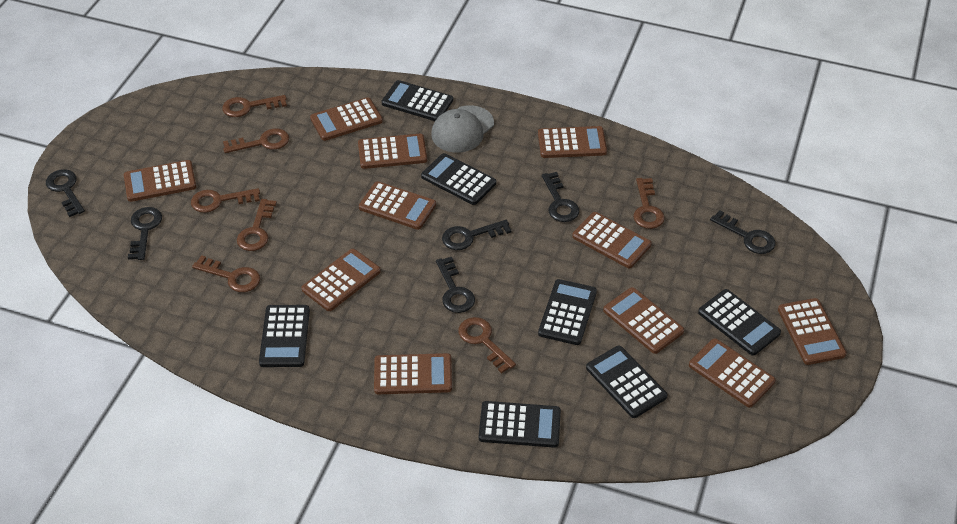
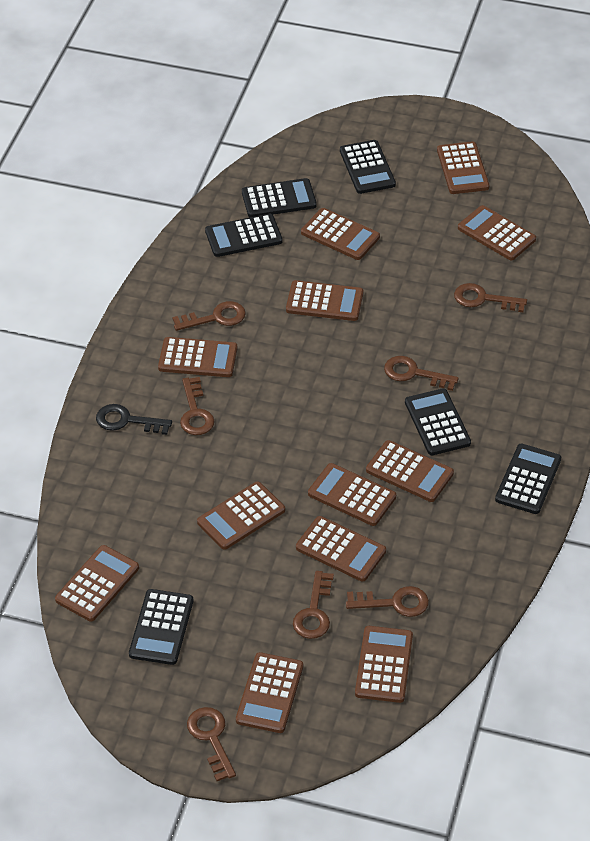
black calculator: [259,305,310,367] [382,80,453,121] [421,153,496,205] [479,401,561,448] [538,279,597,345] [586,346,667,418] [698,289,781,356] = 7 -> [129,589,193,665] [205,214,283,257] [242,178,317,217] [340,140,396,194] [405,388,471,455] [495,444,561,514] = 6
black key: [46,169,85,217] [128,207,162,260] [436,257,475,313] [442,220,512,250] [542,172,579,222] [710,210,775,254] = 6 -> [96,404,172,435] = 1
brown calculator: [124,160,196,202] [301,249,381,311] [310,97,383,141] [358,134,427,169] [359,181,436,230] [374,353,452,394] [538,126,607,158] [572,212,652,268] [603,287,684,354] [689,338,776,408] [778,298,847,365] = 11 -> [55,545,139,621] [158,337,238,377] [197,481,285,550] [236,652,303,733] [286,280,363,321] [296,516,386,582] [301,208,380,260] [308,463,396,526] [355,626,413,703] [366,440,454,502] [437,141,489,194] [458,205,536,260] = 12
grey cap: [431,105,494,153] = 1 -> none = 0

